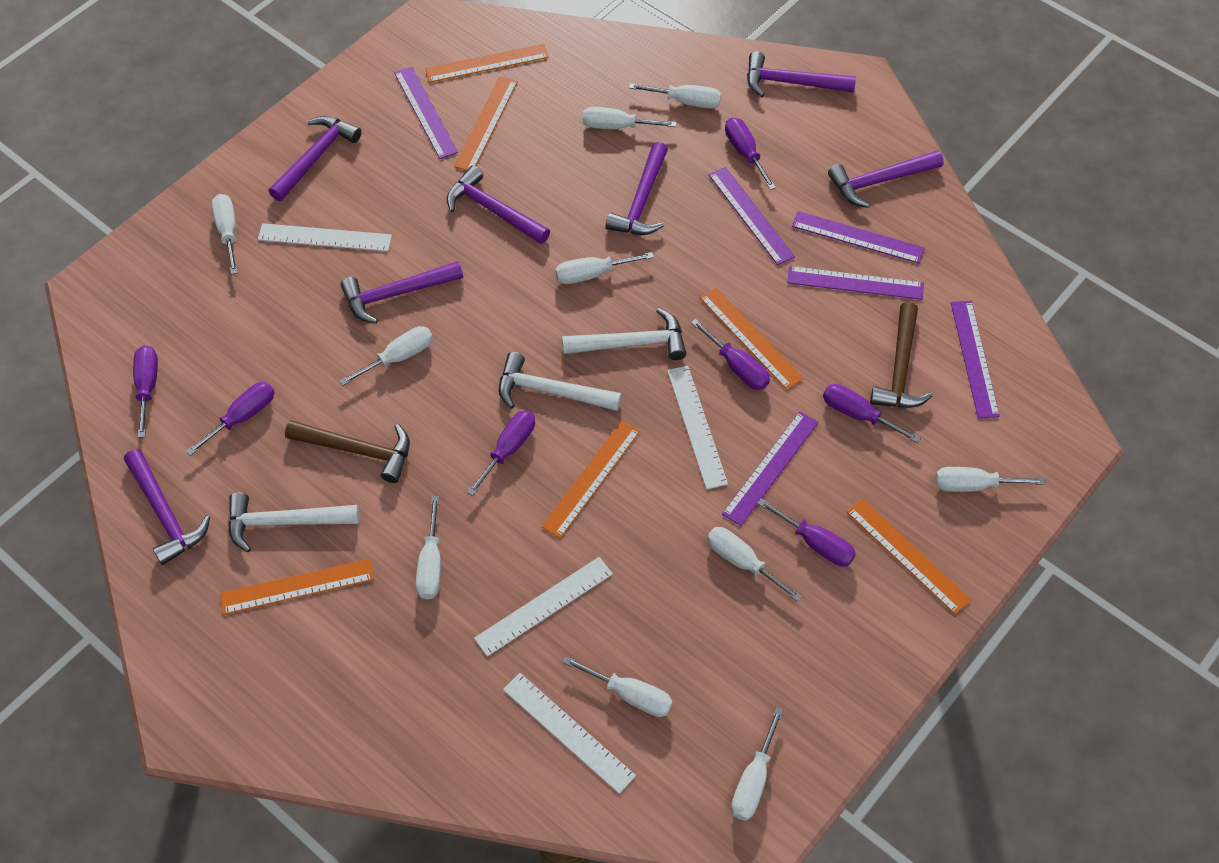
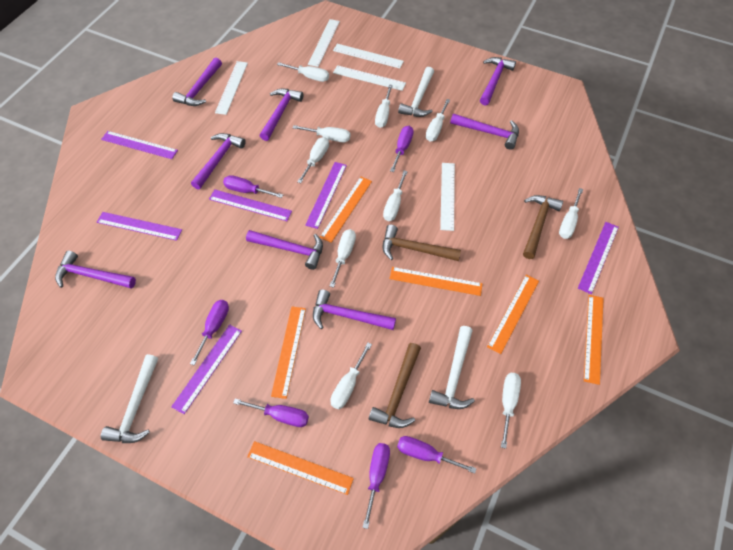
brown hammer: [285,420,410,483] [870,302,933,408] = 2 -> [369,343,421,428] [383,225,461,261] [523,195,563,259] = 3
purple hammer: [124,449,210,565] [269,116,362,201] [341,261,463,324] [447,165,550,244] [606,142,668,235] [747,51,856,97] [828,150,944,208] = 7 -> [55,250,136,289] [172,57,222,106] [191,133,246,190] [246,230,323,270] [260,88,303,141] [313,289,396,330] [450,114,519,150] [480,57,516,105] = 8
purple screwdriver: [133,345,158,438] [186,382,274,456] [467,410,535,496] [691,319,770,390] [725,117,776,190] [757,498,856,567] [823,384,921,443] = 7 -> [190,300,229,366] [223,175,283,198] [233,398,309,427] [362,443,390,529] [390,126,414,172] [397,436,477,474] = 6
white ruler: [258,223,392,251] [474,557,613,656] [503,673,636,794] [667,366,728,489] = 4 -> [215,61,248,115] [308,19,340,67] [333,44,404,68] [333,65,406,91] [440,163,455,231] = 5

